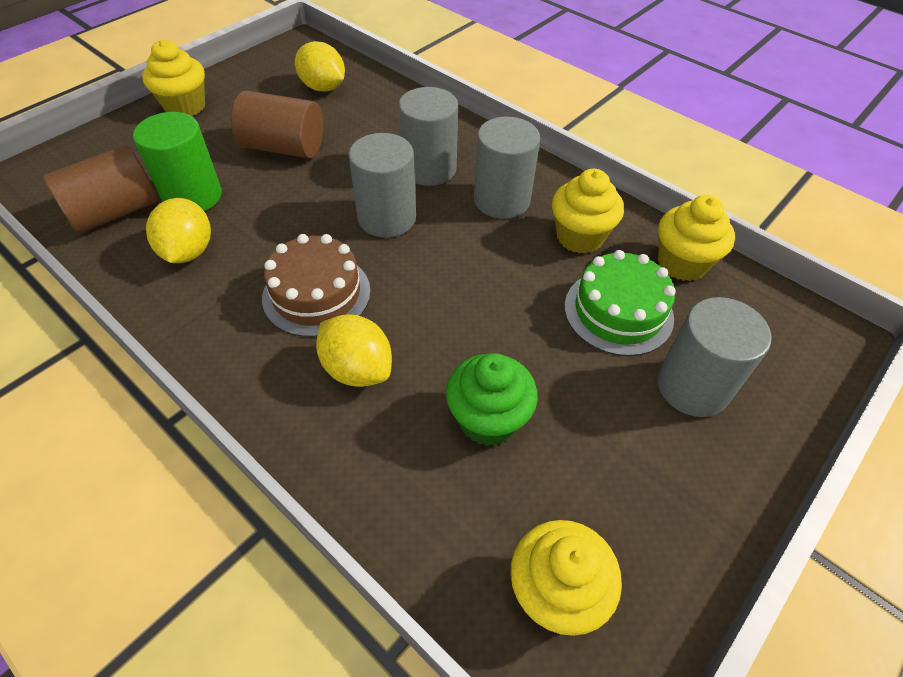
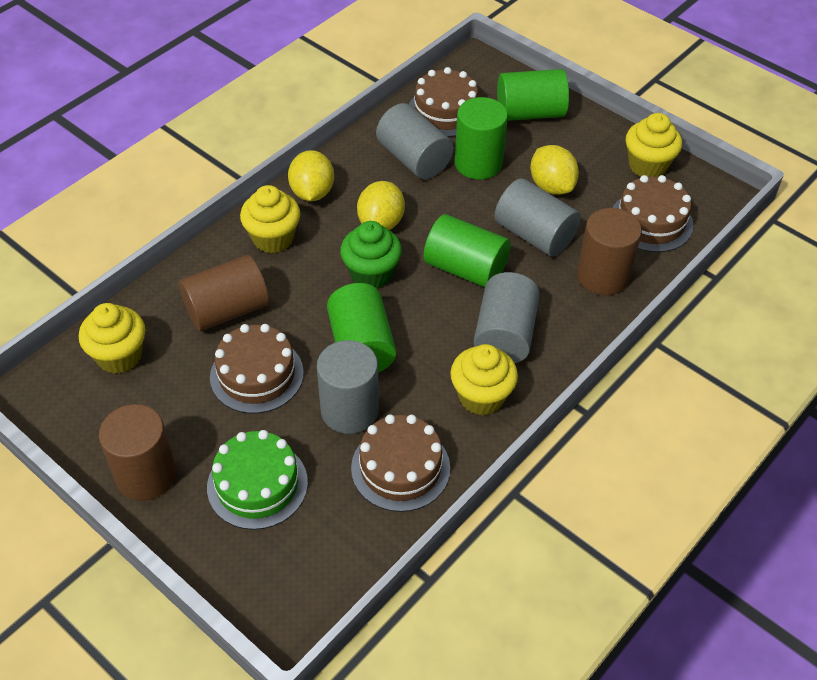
brown cake: [262,234,371,337] = 1 -> [210,324,304,414] [351,414,450,512] [409,67,478,137] [612,175,693,252] = 4
brown cylinder: [42,145,158,234] [231,91,323,159] = 2 -> [99,404,176,501] [179,255,269,331] [577,208,642,295] = 3
green cylinder: [133,112,222,211] = 1 -> [327,283,396,373] [423,214,511,287] [455,97,508,180] [497,69,569,121] = 4

